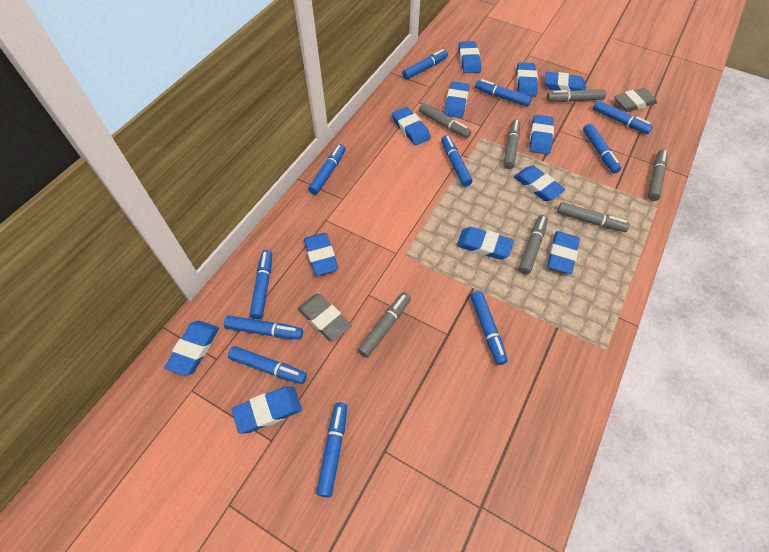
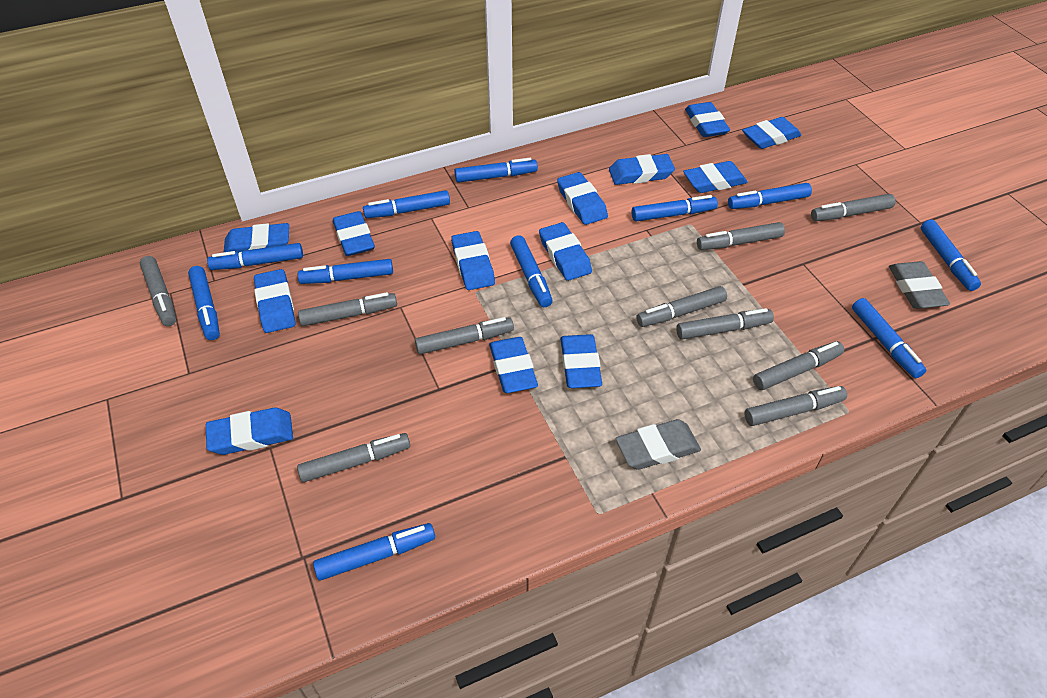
blue eraser: [164,321,219,376] [232,387,302,434] [304,233,338,276] [392,107,431,146] [444,81,469,118] [457,227,514,260] [458,41,481,73] [514,166,565,201] [516,62,538,97] [530,115,554,155] [545,71,586,91] [547,231,580,274] = 12 -> [206,408,293,455] [224,223,289,252] [254,269,295,333] [333,211,375,256] [451,231,495,290] [489,337,538,393] [539,222,592,281] [557,172,608,225] [561,334,602,388] [609,154,675,185] [683,161,748,193] [685,102,730,137] [742,117,801,149] = 13
grey marker: [358,292,411,358] [419,103,471,138] [503,120,520,169] [519,215,548,275] [546,89,606,102] [557,202,630,232] [648,150,668,201] = 7 -> [140,256,176,326] [297,433,410,482] [298,292,397,326] [415,317,514,354] [636,286,727,327] [676,308,774,340] [697,222,785,250] [744,386,847,426] [753,341,844,390] [811,194,895,221] = 10

